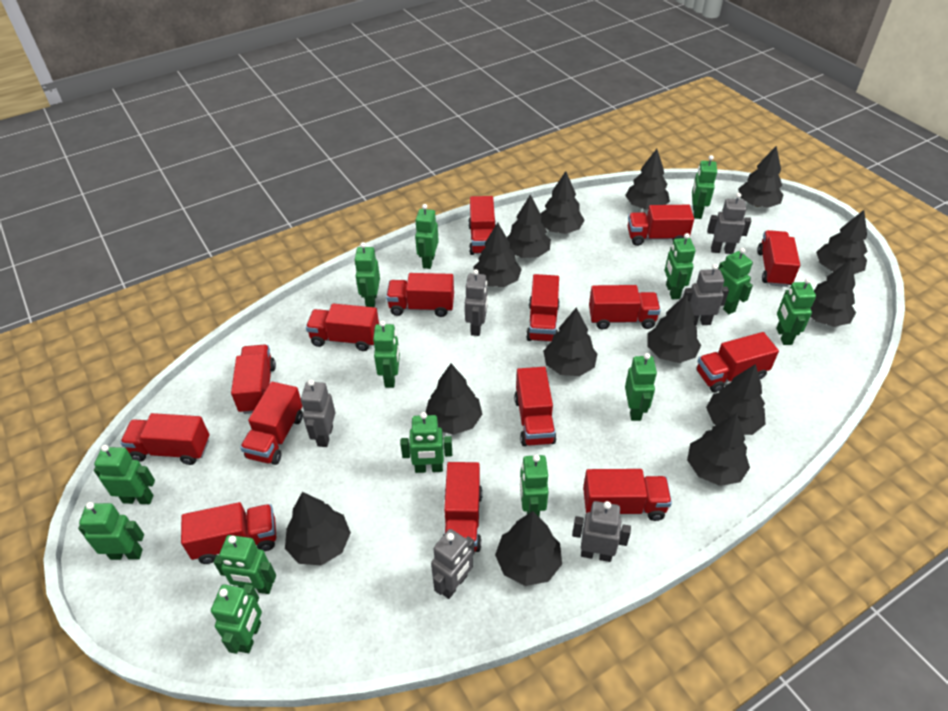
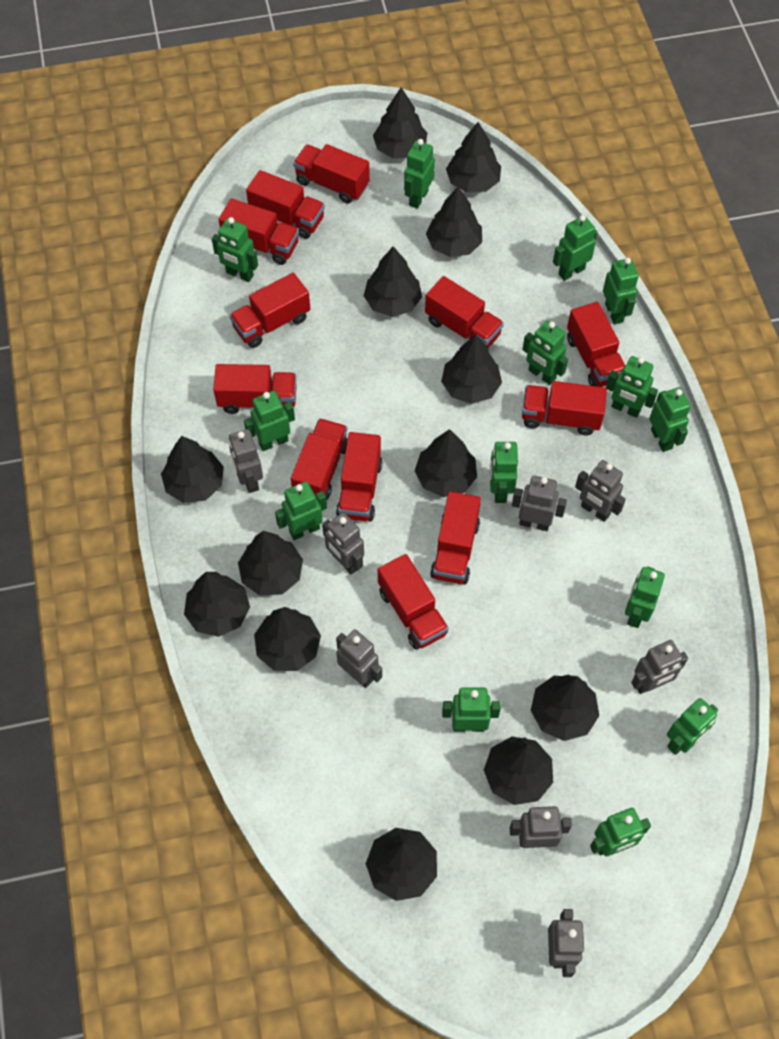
black tree: [285,492,351,565] [425,364,483,435] [473,223,522,287] [495,511,562,586] [507,194,551,258] [540,171,585,234] [543,308,597,376] [625,149,670,210] [647,294,701,363] [687,413,750,486] [706,364,766,435] [738,146,783,208] [810,259,856,327] [816,210,867,274] = 14 -> [161,436,224,503] [184,572,250,637] [238,531,303,596] [254,607,321,671] [364,246,422,317] [366,828,437,901] [373,88,427,158] [415,429,477,497] [426,187,482,257] [441,335,502,404] [446,122,501,193] [484,736,553,805] [531,674,599,741] = 13
grey robot: [301,380,335,447] [431,529,474,599] [465,269,488,336] [572,501,631,562] [683,264,729,325] [707,193,751,254] = 6 -> [229,429,263,493] [322,513,364,574] [336,629,382,688] [510,806,572,848] [512,476,567,531] [548,909,585,977] [575,460,626,522] [631,640,688,694] = 8
red truck: [120,413,209,465] [181,502,276,564] [231,345,276,414] [240,382,303,465] [306,303,379,351] [386,273,454,317] [443,462,482,552] [468,196,496,255] [514,367,556,446] [526,274,560,342] [583,469,672,521] [589,285,661,330] [628,205,694,246] [696,332,779,392] [757,230,800,287] = 15 -> [213,364,297,414] [219,198,299,265] [229,273,310,348] [246,170,325,239] [291,418,348,500] [293,144,370,204] [336,432,383,522] [378,554,448,650] [425,276,504,348] [430,491,481,584] [522,381,607,435] [567,302,625,387] = 12

